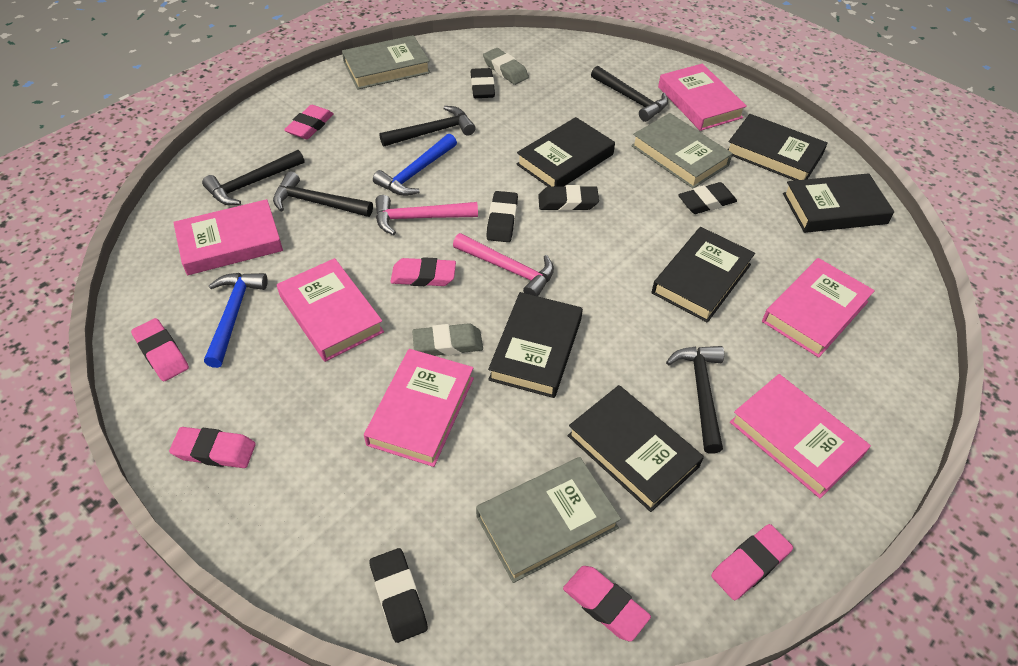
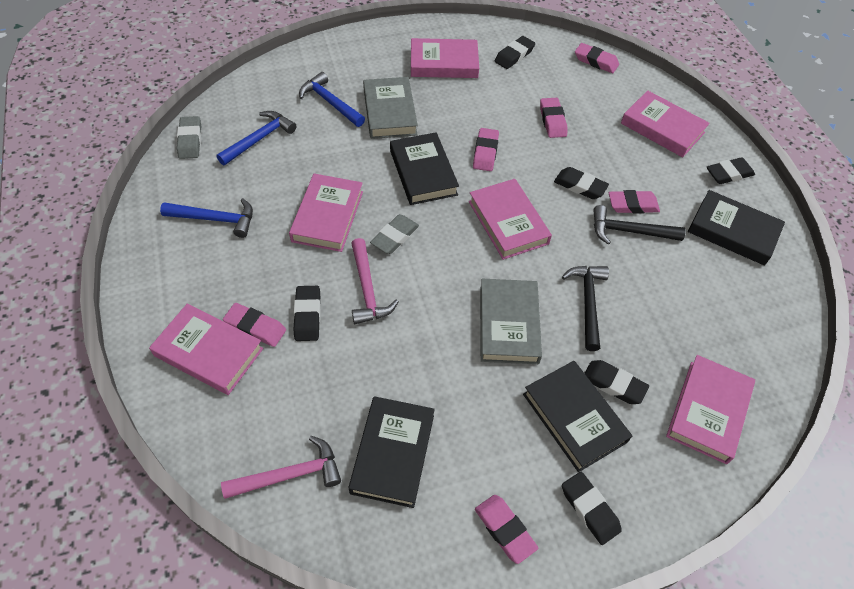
black book: [488,292,583,398] [517,117,615,187] [568,385,704,512] [652,227,755,323] [728,114,828,181] [783,173,894,233] = 6 -> [349,396,435,508] [390,132,459,205] [523,361,632,472] [688,190,785,266] = 4
black eraser: [369,548,428,643] [471,68,495,98] [486,191,518,242] [538,185,599,211] [678,182,737,214] = 5 -> [294,286,321,341] [495,36,535,69] [554,167,609,199] [562,472,622,545] [585,360,649,404] [707,157,755,184] = 6
black hammer: [202,150,304,205] [273,171,373,217] [379,106,475,147] [591,66,668,122] [666,346,724,454] = 5 -> [562,266,609,351] [593,205,686,245] = 2
blue hammer: [204,273,268,368] [373,134,457,196] = 2 -> [160,198,253,238] [216,111,296,165] [299,72,365,127] = 3
grey book: [342,35,430,89] [476,457,621,583] [631,113,733,188] = 3 -> [363,77,418,139] [480,279,542,364] = 2

